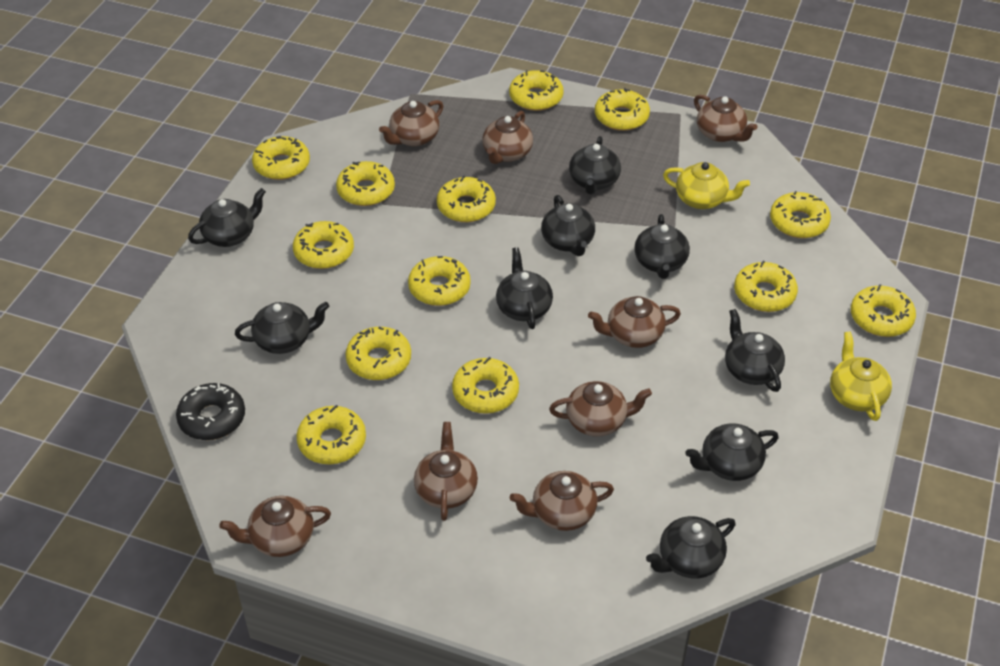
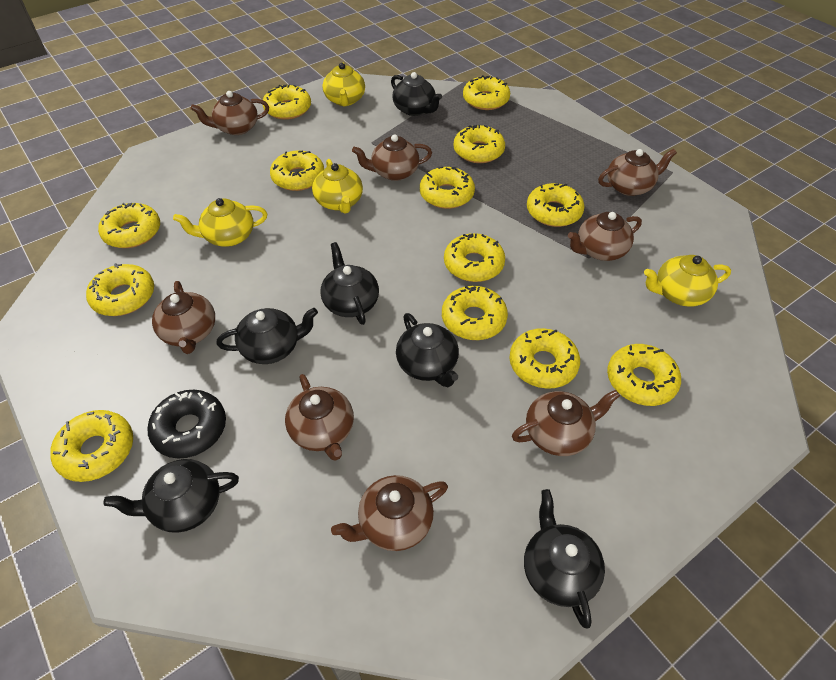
black teapot: [188,188,266,247] [235,302,330,354] [496,247,553,329] [541,195,595,256] [569,136,621,194] [634,214,690,279] [646,516,736,579] [686,423,779,481] [725,309,785,392] = 9 -> [104,459,239,533] [217,308,318,364] [320,242,379,325] [391,72,442,116] [396,313,459,387] [524,489,605,629] = 6
yellow teapot: [663,162,750,209] [830,331,892,421] = 2 -> [173,198,267,247] [312,159,363,214] [323,62,365,106] [644,255,731,307] = 4

